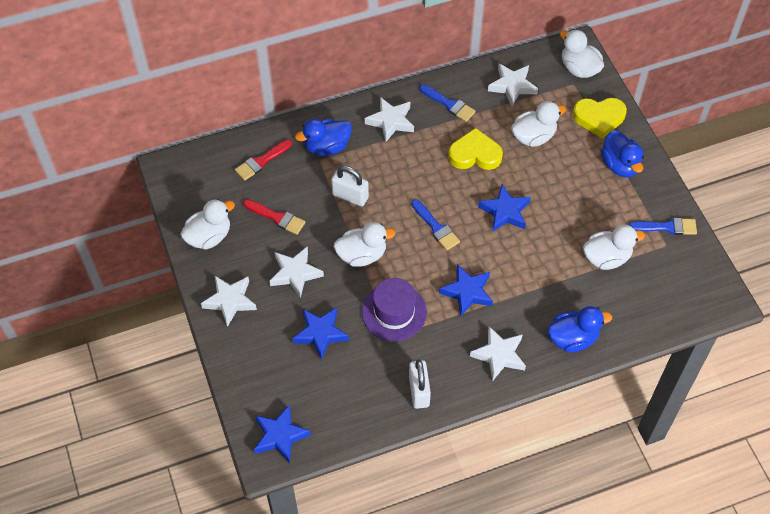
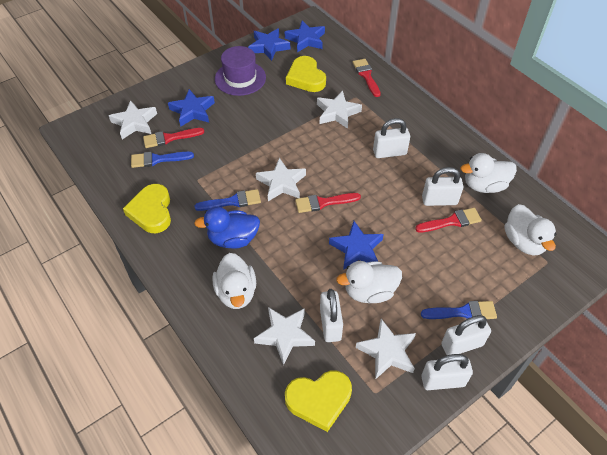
blue duck: [295,119,352,156] [547,306,612,352] [601,130,644,178] = 3 -> [194,206,260,249] = 1
red brush: [235,140,292,181] [243,200,305,235] = 2 -> [143,128,204,148] [295,193,361,213] [353,59,381,97] [415,208,482,233] = 4
white duck: [180,199,235,249] [334,222,396,267] [511,101,566,147] [560,29,604,78] [583,225,645,270] = 5 -> [212,253,256,309] [336,261,402,303] [461,153,517,193] [505,204,556,255] = 4
white padlock: [331,166,369,206] [409,359,431,409] = 2 -> [320,289,343,342] [373,118,410,158] [421,354,473,390] [422,167,463,206] [441,315,491,355] = 5
yellow heart: [448,128,503,170] [573,98,627,139] = 2 -> [123,184,171,233] [285,371,352,432] [286,56,326,92] = 3

